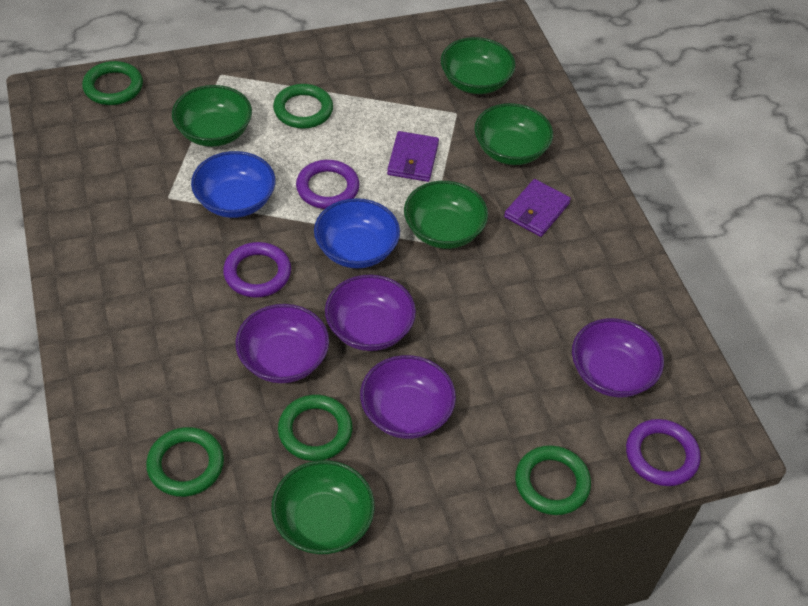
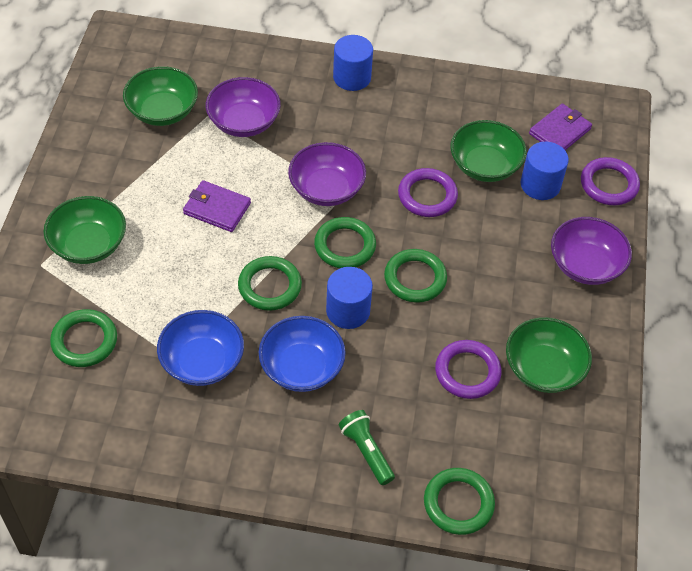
blue cylinder: none = 0 -> [326,267,373,329] [333,35,373,91] [521,142,569,200] = 3
green bowl: [172,85,252,147] [271,460,375,554] [404,181,488,249] [441,37,516,94] [474,103,553,165] = 5 -> [44,196,126,264] [123,66,198,126] [450,120,527,182] [506,317,592,393] = 4
green flashlight: none = 0 -> [339,410,395,485] = 1
purple bowl: [235,304,329,383] [325,275,416,351] [360,355,456,439] [572,318,664,398] = 4 -> [206,77,281,137] [288,142,366,206] [551,217,632,285] = 3

